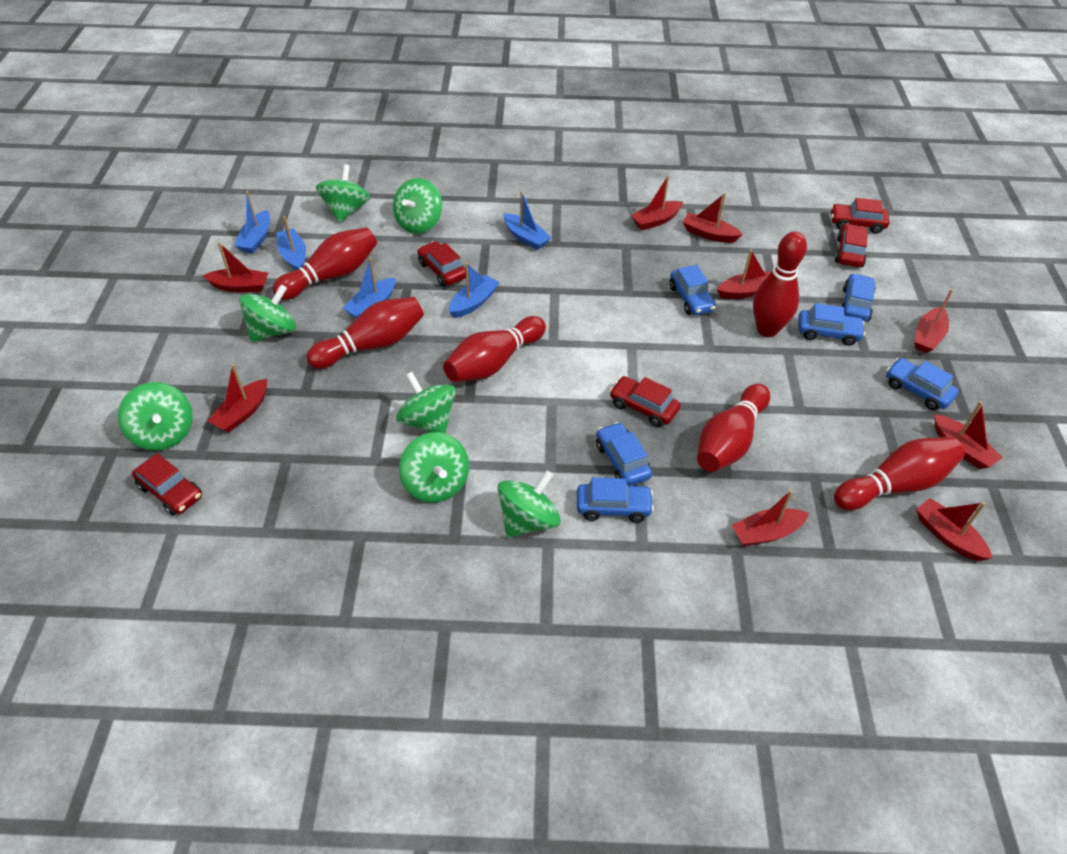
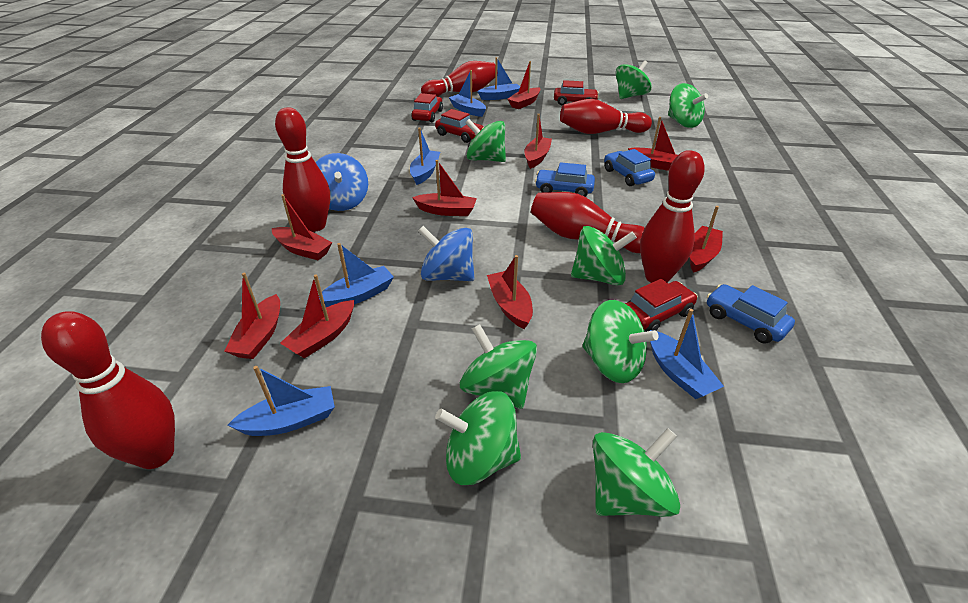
blue boat: [235,191,270,253] [276,216,306,271] [343,258,395,319] [449,262,500,318] [503,191,552,250] = 5 -> [228,366,335,436] [319,243,394,307] [410,128,440,185] [449,70,486,117] [477,57,520,100] [650,309,724,399] = 6
blue car: [577,477,654,523] [596,422,652,486] [669,265,716,315] [798,303,865,346] [841,273,876,322] [886,358,959,410] = 6 -> [535,162,595,197] [604,149,655,186] [707,284,795,343] = 3
blue spinning top: none = 0 -> [315,153,368,211] [418,226,474,281] = 2
green spinning top: [118,382,193,451] [239,284,296,342] [316,164,370,223] [393,178,442,234] [396,372,456,434] [399,432,469,503] [497,470,561,538] = 7 -> [435,391,521,485] [460,324,537,409] [465,119,506,162] [571,226,637,286] [582,300,659,383] [593,428,680,517] [616,60,652,99] [668,83,708,128] = 8
red car: [132,453,202,516] [417,241,466,286] [609,376,681,427] [831,198,890,234] [835,223,868,267] = 5 -> [411,93,443,122] [435,109,484,143] [554,80,599,105] [625,279,698,332] = 4

